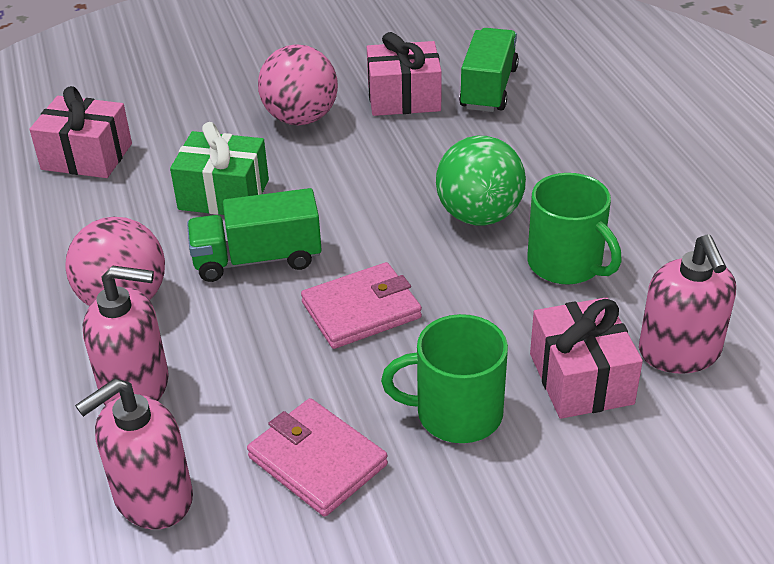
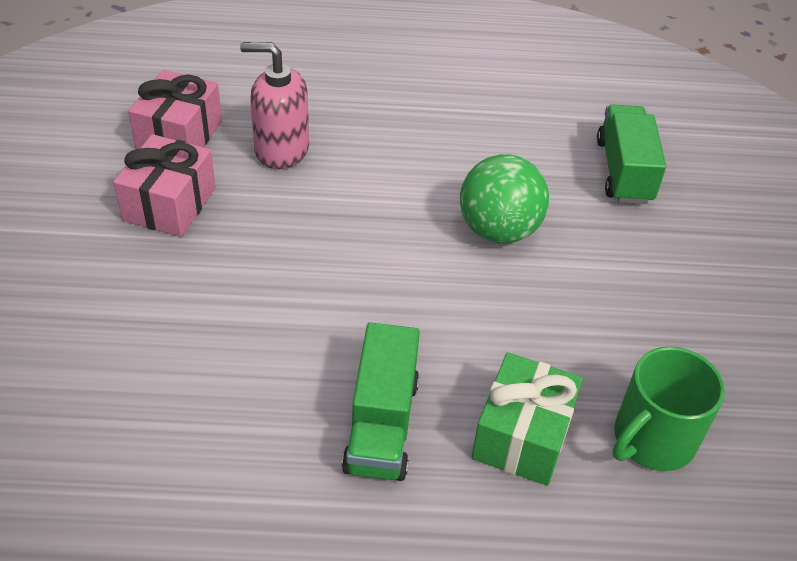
green mug: [381,314,508,443] [527,173,622,285] = 2 -> [612,347,725,471] = 1
pink ball: [65,217,165,306] [258,44,338,125] = 2 -> none = 0
pink gift: [29,86,132,178] [367,32,442,116] [530,297,643,419] = 3 -> [113,134,216,237] [128,70,222,149] = 2
pink soap dispenser: [75,378,193,529] [83,265,169,406] [639,234,736,374] = 3 -> [240,42,309,169] = 1
pink wallet: [247,398,388,517] [301,262,422,349] = 2 -> none = 0

